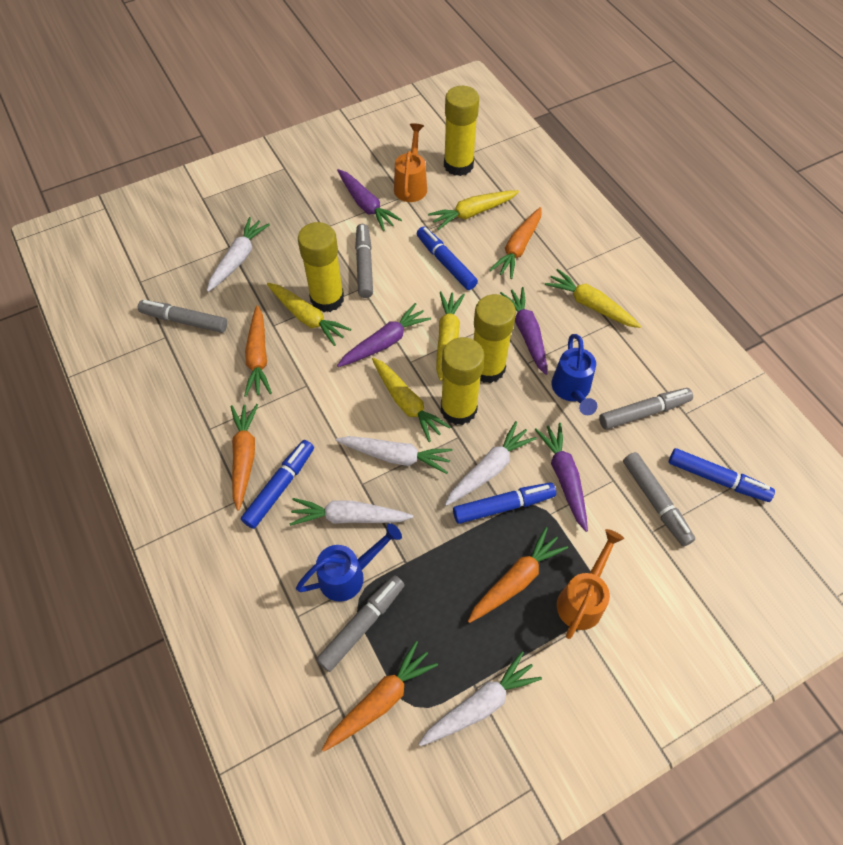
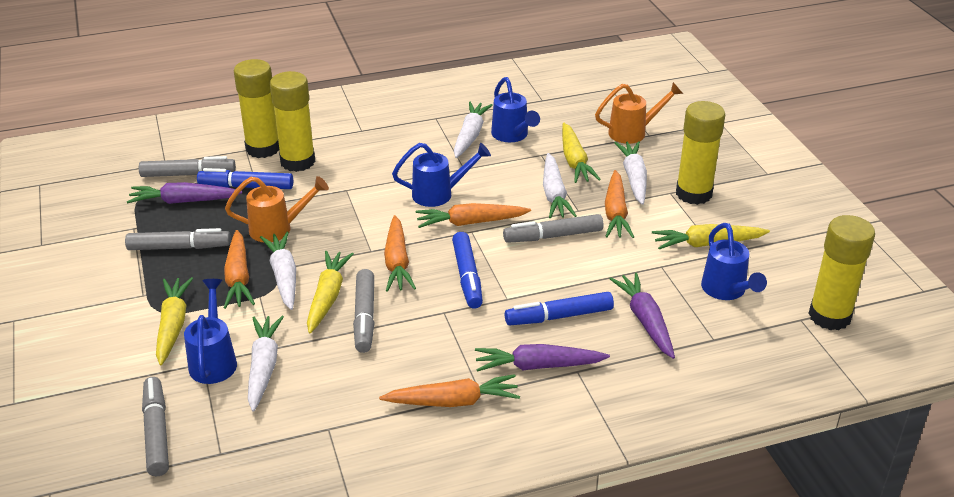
blue marker: [241,440,314,529] [417,226,478,290] [453,482,556,524] [669,448,775,502] = 4 -> [197,168,293,189] [452,232,483,309] [505,292,614,325] = 3
blue watering can: [296,523,402,602] [552,334,597,415] = 2 -> [184,279,237,384] [392,143,491,207] [491,77,540,142] [701,223,767,300] = 4
purple carrot: [337,169,402,231] [337,303,431,367] [500,287,548,375] [534,423,588,532] = 4 -> [127,182,242,204] [475,344,610,372] [610,273,675,359] = 3
yellow carrot: [267,283,351,346] [372,358,450,442] [428,190,519,230] [436,291,465,381] [545,269,641,328] = 5 -> [156,277,193,365] [307,251,354,334] [562,123,601,183] [652,224,770,249] = 4

